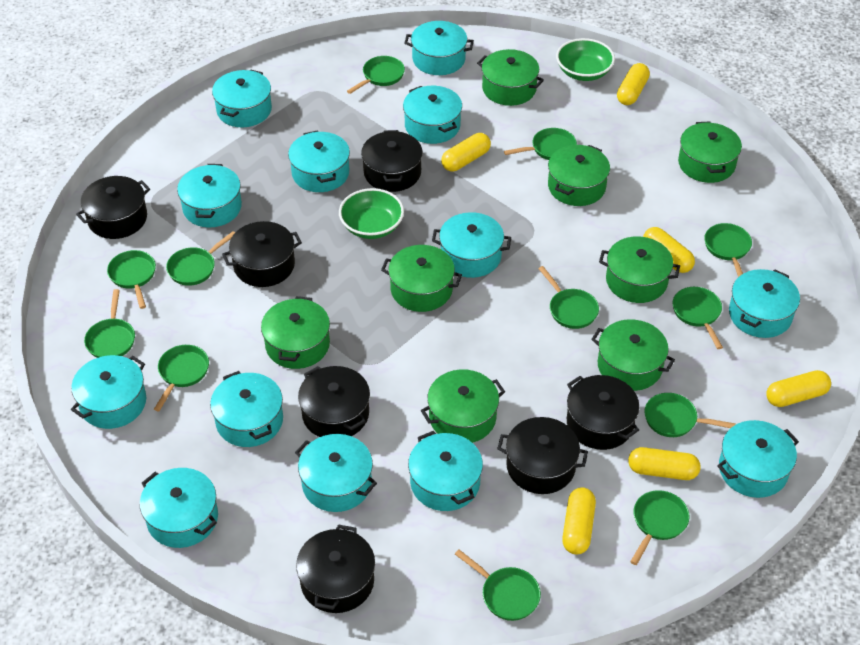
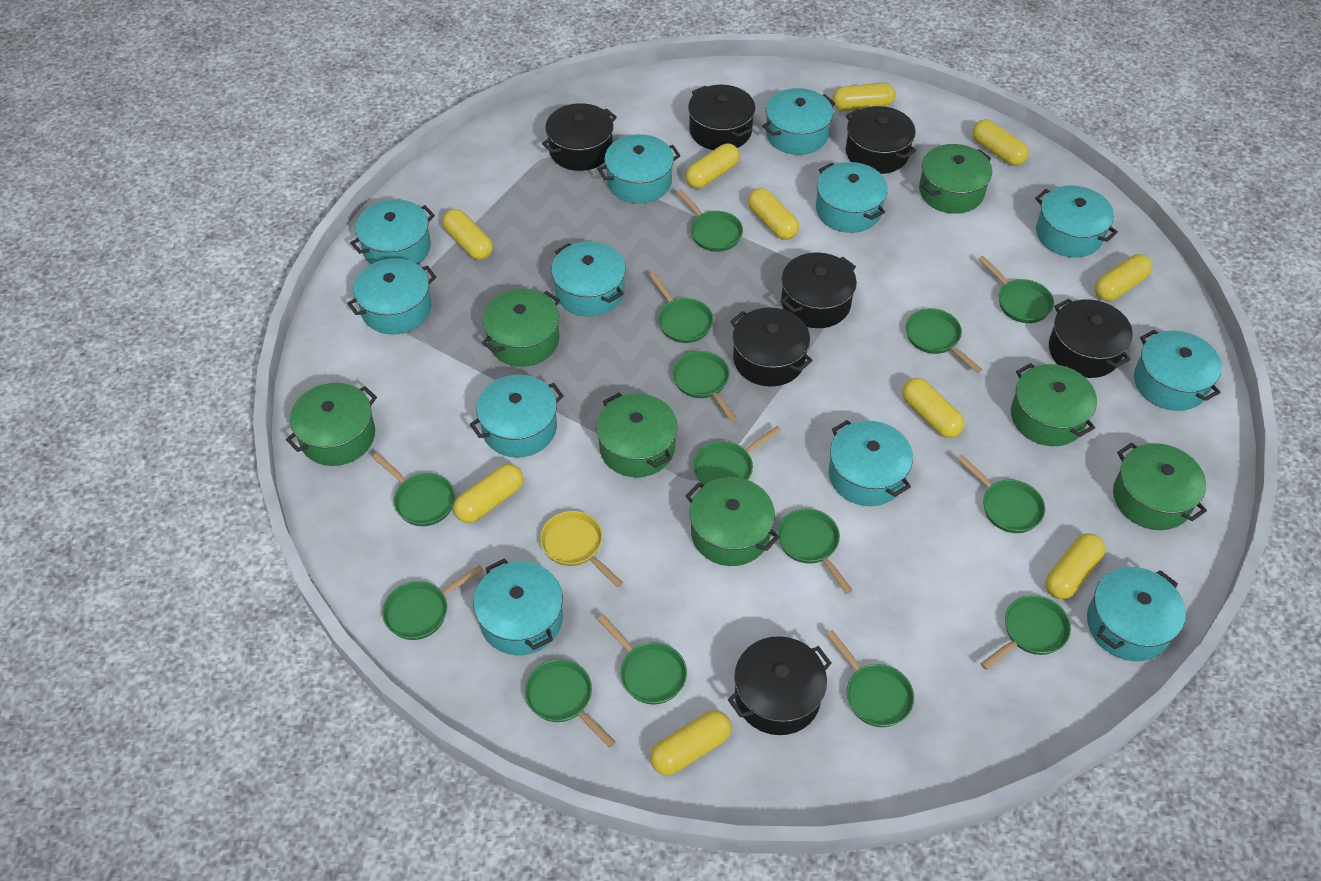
green bowl: [339,188,404,239] [556,38,615,81] = 2 -> none = 0
green pan: [84,289,135,358] [107,250,156,309] [154,345,209,411] [166,231,235,286] [347,56,405,94] [455,550,541,621] [504,128,577,160] [538,266,599,329] [630,490,689,565] [644,393,736,437] [673,287,723,349] [704,223,752,277] = 12 -> [372,453,455,526] [382,565,484,640] [525,659,615,748] [597,615,687,705] [649,272,713,343] [673,351,737,422] [676,189,743,252] [693,426,782,485] [777,508,852,594] [826,630,914,727] [906,308,982,373] [957,454,1045,533] [978,256,1054,323] [981,595,1071,670] = 14
green pot: [261,296,330,369] [381,245,462,312] [421,369,505,443] [477,49,544,106] [548,145,610,206] [591,319,675,391] [599,236,680,303] [678,121,742,183] = 8 -> [286,383,377,466] [482,289,560,367] [596,393,678,477] [686,477,779,566] [919,144,992,214] [1011,363,1097,446] [1113,443,1207,530] = 7
turquoise pot: [71,355,146,429] [140,468,218,548] [177,164,242,227] [210,371,283,447] [212,69,272,127] [288,130,350,192] [295,434,377,512] [403,86,462,144] [404,21,474,75] [408,431,483,511] [432,212,511,278] [717,420,799,498] [729,269,800,338] = 13 -> [347,258,436,335] [350,199,435,264] [470,375,564,458] [473,558,563,655] [551,241,626,317] [598,134,681,204] [762,88,835,155] [816,162,888,233] [829,420,913,506] [1035,185,1118,258] [1087,567,1186,661] [1134,329,1222,411] = 12
yellow capsule: [441,133,491,171] [562,487,596,554] [617,63,650,105] [628,447,701,480] [643,227,695,273] [766,370,831,407] = 6 -> [442,209,493,260] [453,464,523,523] [650,710,732,775] [685,143,740,189] [748,188,799,240] [832,83,896,111] [902,378,964,438] [972,119,1029,166] [1045,533,1105,599] [1094,254,1153,301] = 10
yellow pan: none = 0 -> [540,511,623,588] = 1

